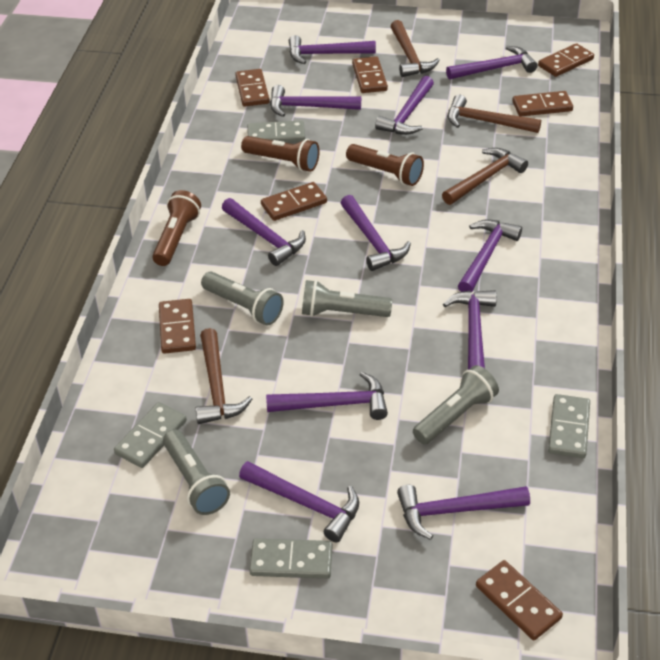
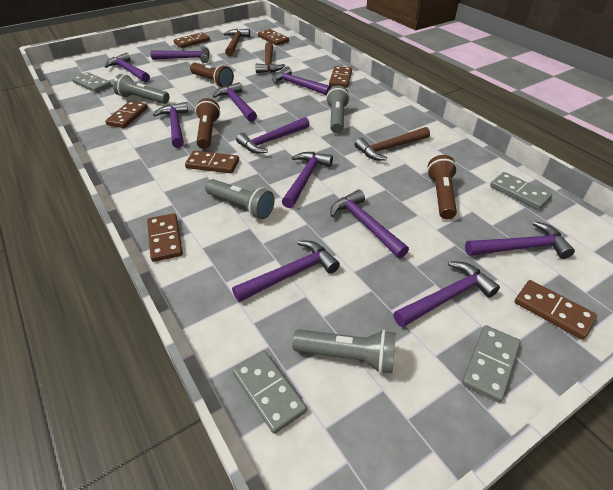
brown hammer: [195,328,252,424] [391,20,440,77] [442,148,528,205] [448,95,541,133] = 4 -> [223,29,250,56] [255,42,285,73] [355,127,430,160] = 3

